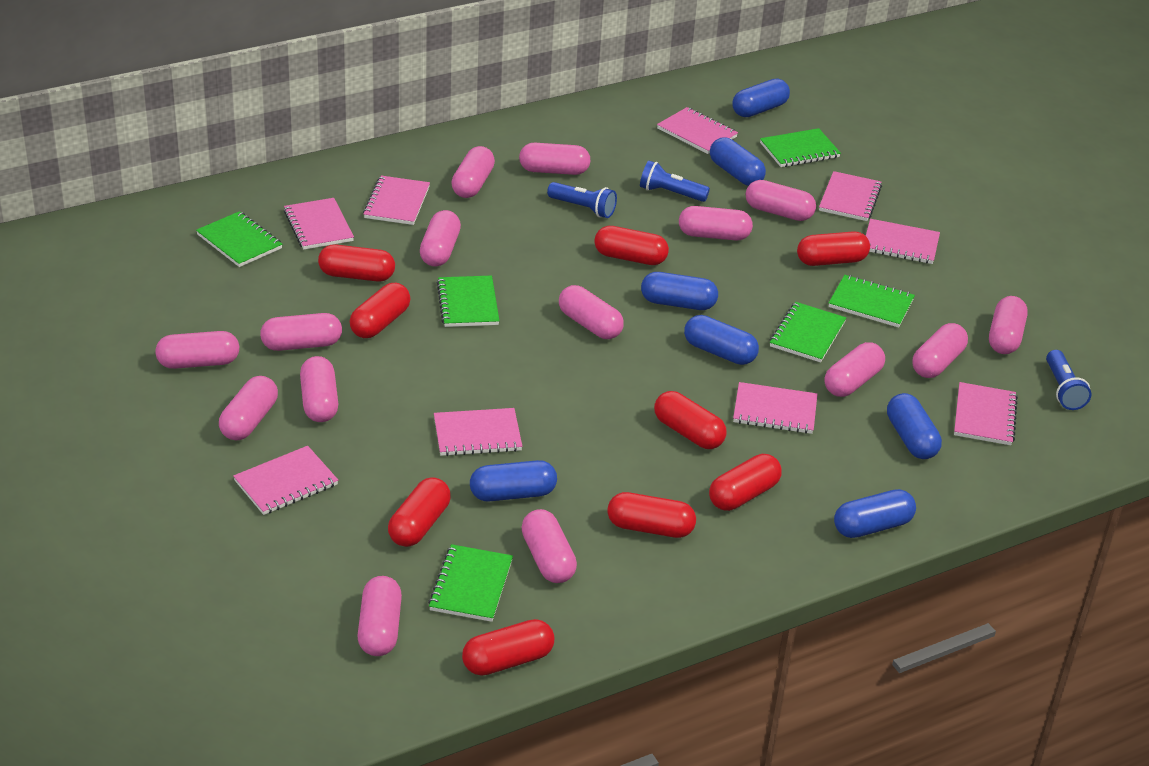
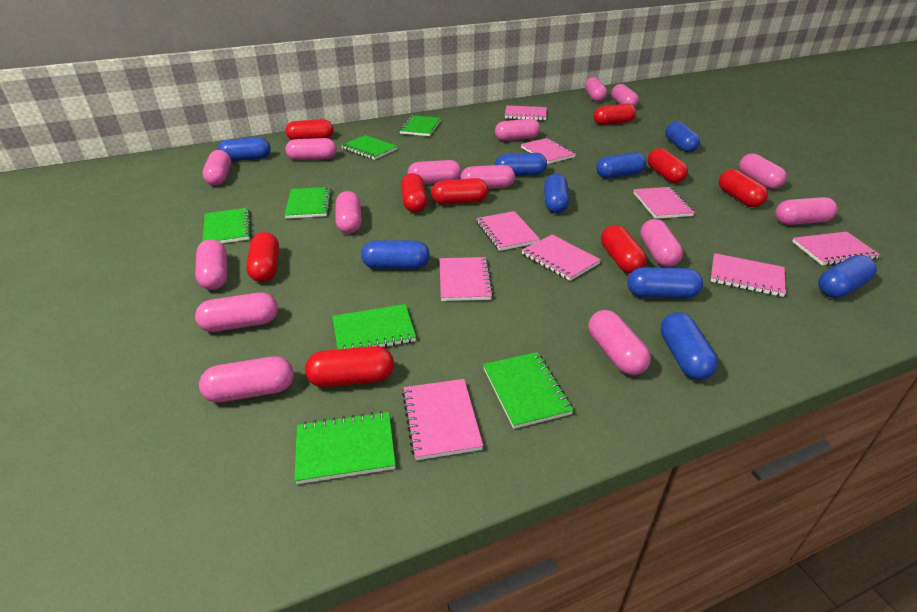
blue capsule: [470,460,557,502] [641,272,718,310] [684,315,759,365] [710,137,766,186] [732,79,790,117] [834,489,916,538] [887,393,942,459] = 7 -> [218,137,271,161] [361,241,430,269] [495,153,547,176] [544,174,569,213] [596,152,646,179] [627,267,703,299] [661,312,718,380] [665,121,700,152] [818,255,877,298] = 9
blue flashlight: [547,182,617,218] [640,161,710,202] [1046,350,1092,410] = 3 -> none = 0
green notebook: [196,211,283,267] [428,544,513,622] [437,276,499,327] [760,128,841,167] [770,302,846,362] [829,275,915,328] = 6 -> [202,208,251,243] [285,187,332,218] [294,411,396,484] [332,304,416,349] [341,135,398,160] [399,115,441,136] [483,352,574,429] = 7

